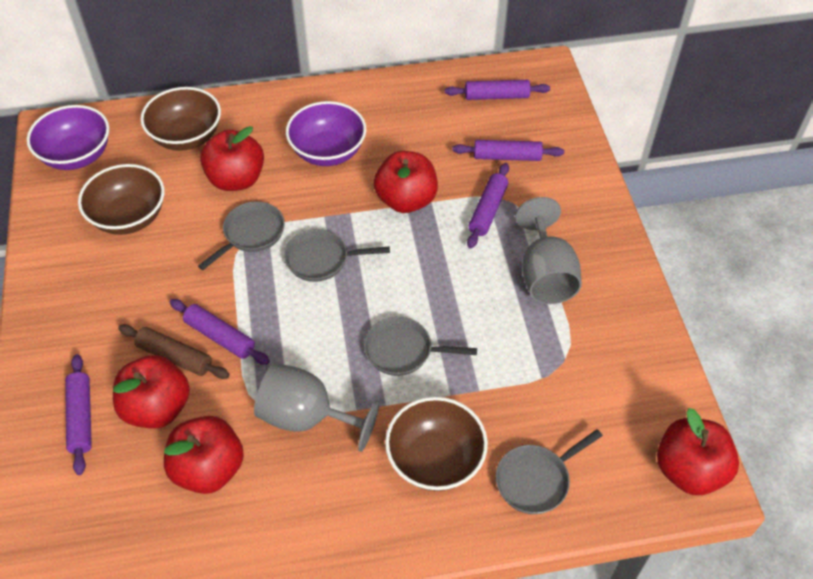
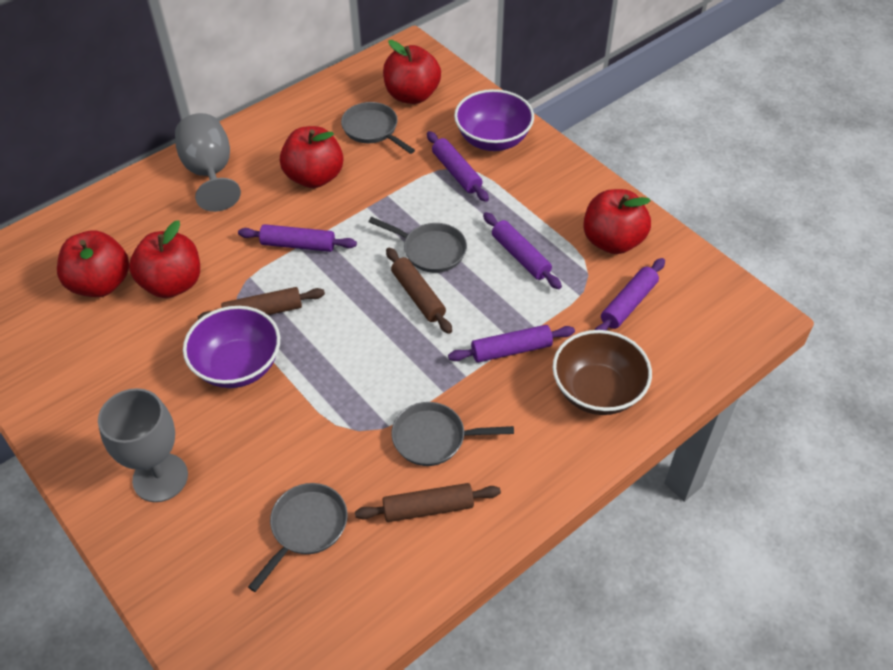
brown bowl: [78,164,165,235] [140,87,221,151] [385,397,488,491] = 3 -> [553,330,652,415] = 1
brown rolling pin: [118,324,230,379] = 1 -> [198,287,325,320] [355,483,501,522] [386,248,452,334] = 3

